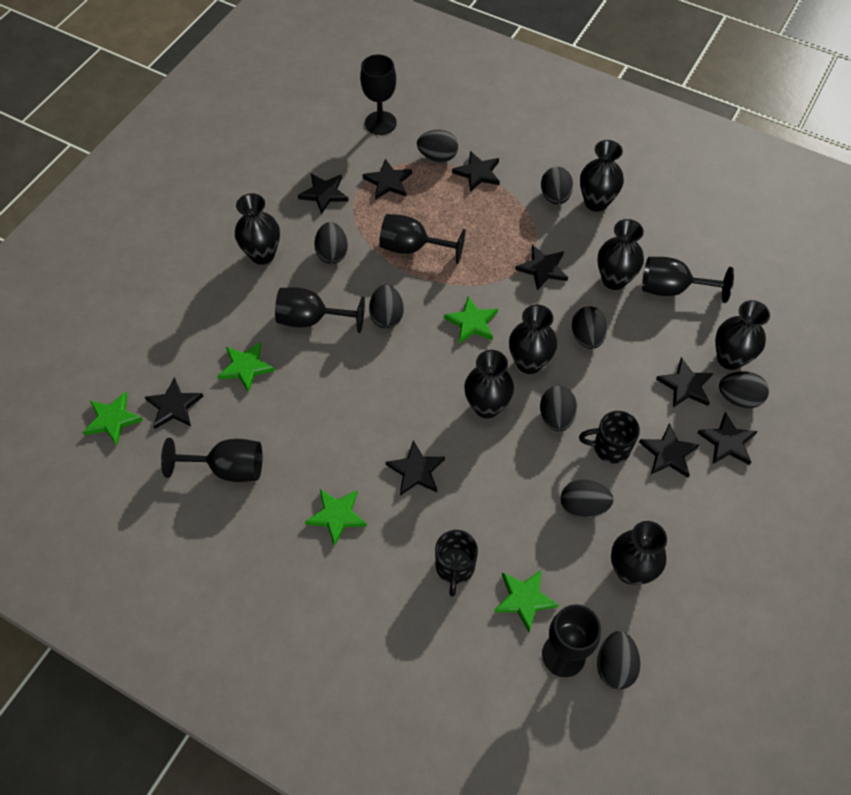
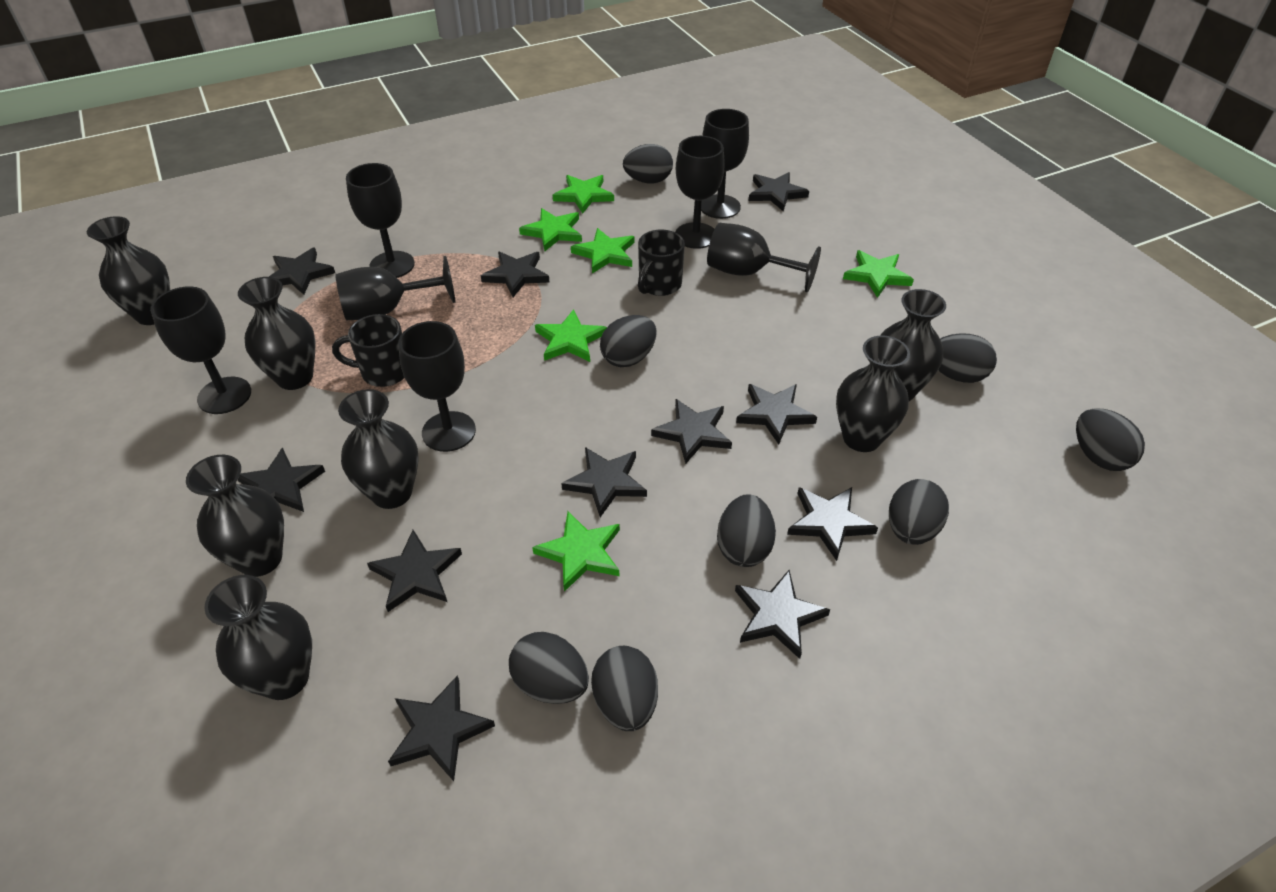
black egg: [314,222,348,264] [369,285,404,328] [417,130,458,162] [540,386,577,432] [541,167,573,205] [561,479,614,518] [572,306,608,349] [597,631,640,689] [719,371,769,408] = 9 -> [509,632,589,704] [591,646,658,731] [600,315,657,367] [623,144,673,183] [717,494,776,567] [889,479,949,545] [938,333,997,383] [1076,408,1145,471] = 8
black goblet: [161,438,262,482] [275,287,365,333] [360,54,397,135] [379,214,465,264] [542,604,601,677] [642,257,734,303] = 6 -> [150,286,251,414] [335,256,455,320] [346,163,415,278] [398,321,476,452] [675,136,725,249] [701,109,749,219] [707,223,821,292] = 7
black star: [145,377,204,429] [298,174,349,215] [362,159,412,200] [386,440,445,496] [452,151,500,192] [515,245,568,291] [639,423,700,478] [656,357,713,408] [697,412,758,465] = 9 -> [238,447,325,512] [269,247,335,295] [367,530,462,612] [388,675,495,781] [481,252,550,297] [561,447,647,517] [651,399,732,464] [735,570,830,659] [736,384,817,445] [748,172,809,211] [787,487,878,561] = 11
green star: [83,392,143,445] [217,342,275,393] [305,489,367,547] [444,296,498,344] [494,570,559,632] = 5 -> [519,208,582,251] [532,511,620,592] [535,309,607,362] [553,175,614,213] [571,228,634,274] [843,250,914,298] = 6

